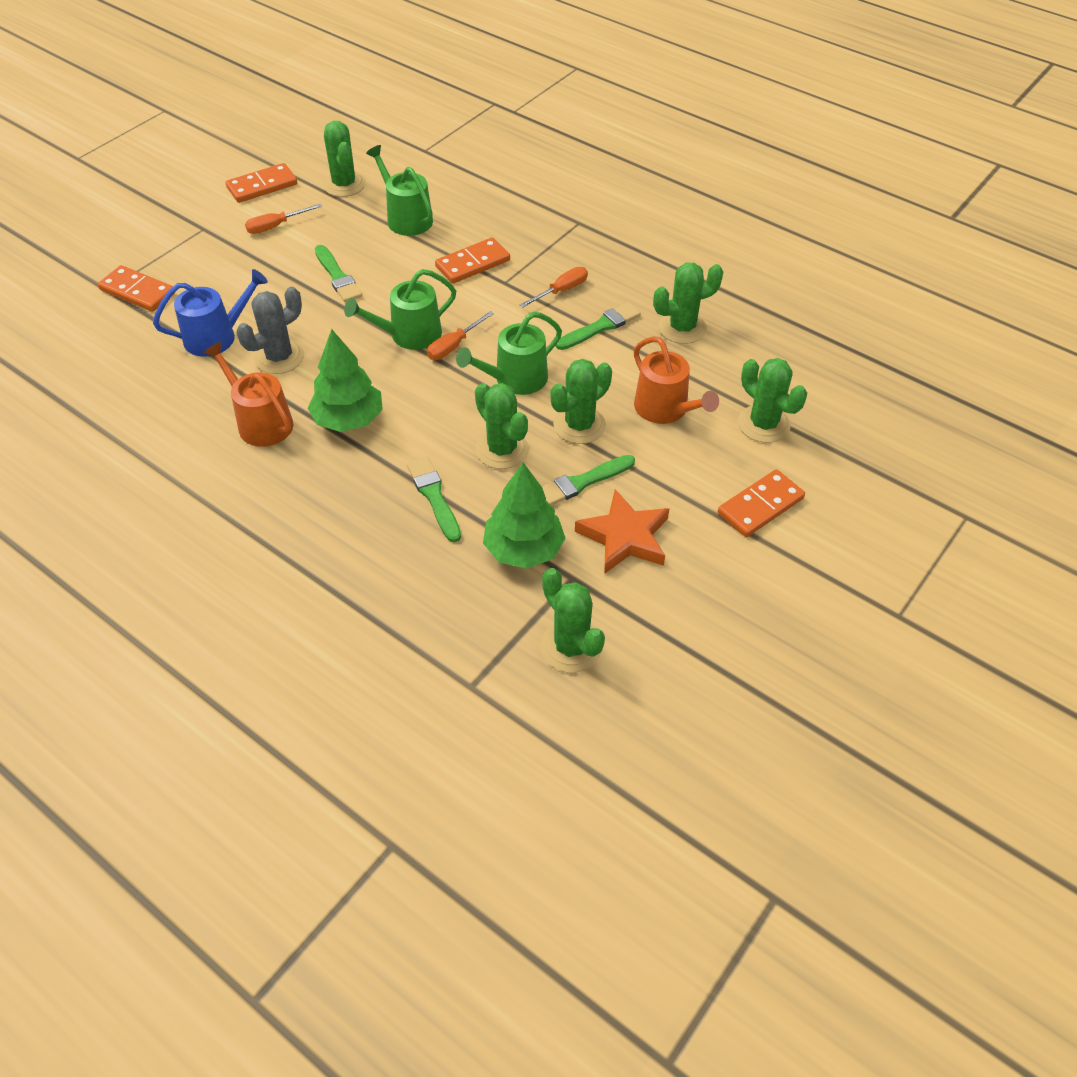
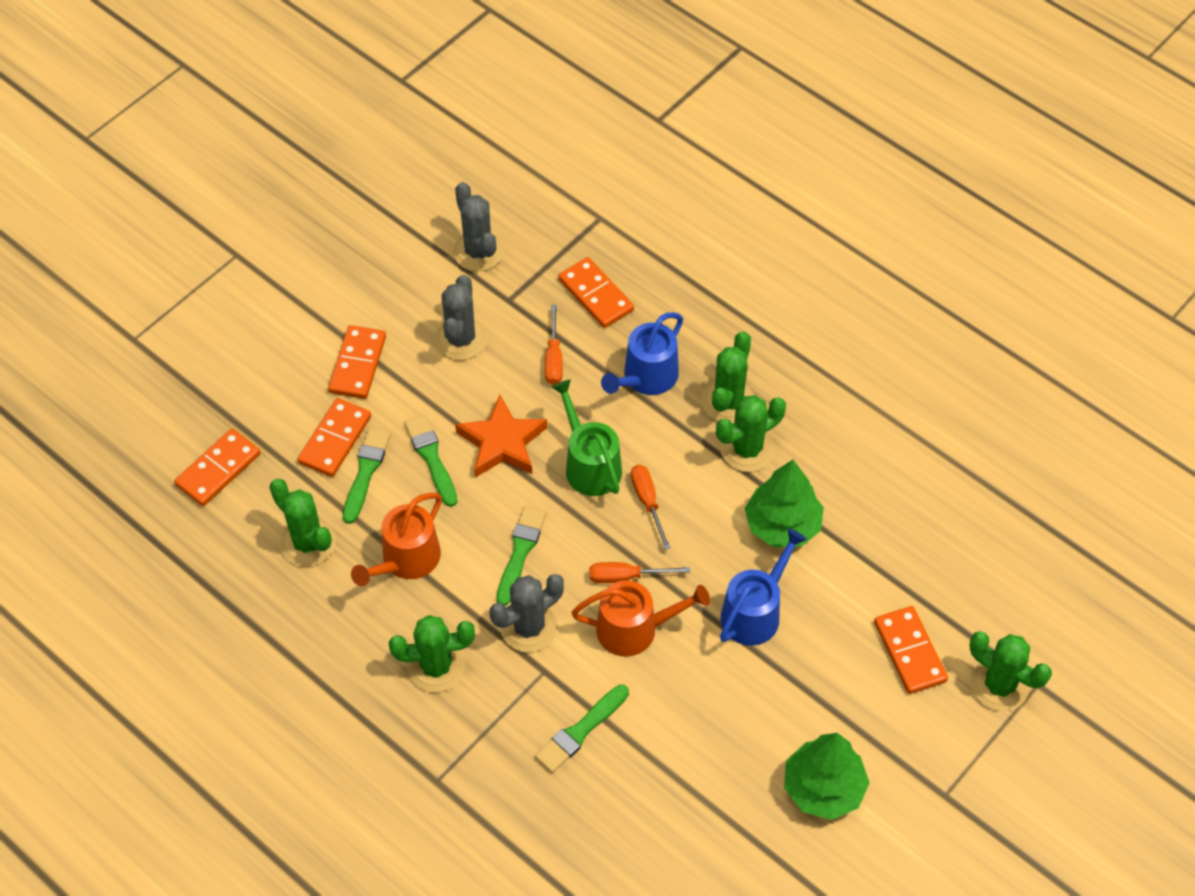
blue watering can: [153,269,268,357] = 1 -> [601,312,683,395] [720,528,807,646] = 2
green cactus: [323,121,366,197] [475,383,529,469] [540,568,605,673] [550,359,612,444] [653,263,723,344] [738,358,807,443] = 6 -> [269,479,336,567] [389,615,475,692] [702,331,754,423] [716,395,786,472] [970,631,1052,711] = 5
green watering can: [344,269,456,350] [366,145,433,236] [456,312,562,395] = 3 -> [551,380,622,496] = 1
grey cactus: [237,287,304,374] = 1 -> [435,275,487,360] [453,182,504,271] [490,574,564,653] = 3
orange domino: [98,265,175,312] [226,163,297,203] [435,238,510,284] [718,469,805,537] = 4 -> [174,429,261,506] [298,398,371,477] [328,325,386,399] [558,257,634,328] [874,606,948,694] = 5

